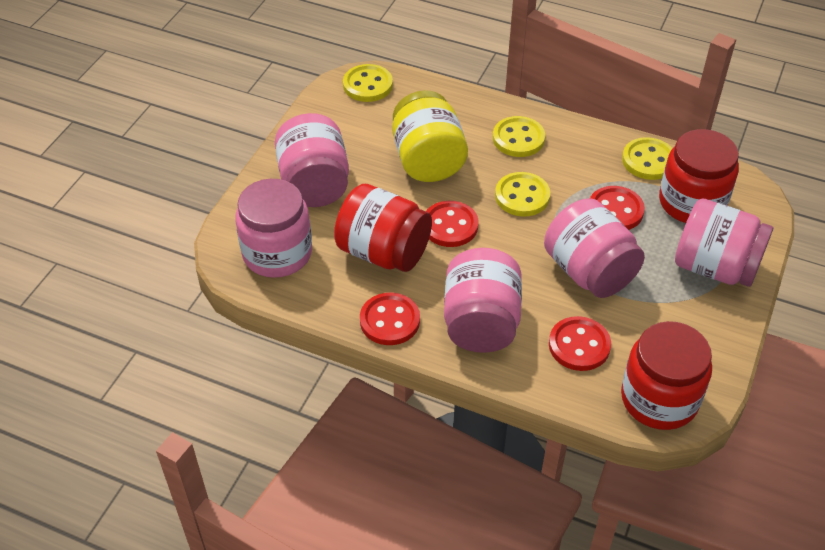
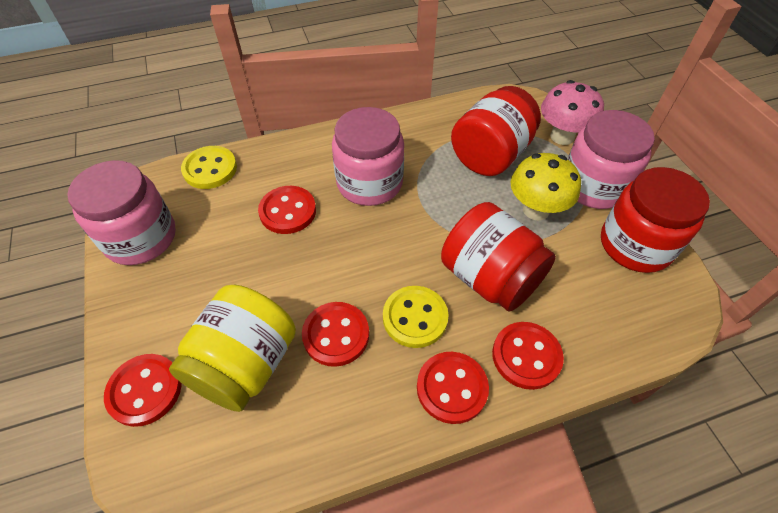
pink jar: [235,179,312,278] [275,113,349,207] [444,248,522,353] [544,198,645,298] [675,199,773,287] = 5 -> [67,160,176,265] [332,107,404,206] [567,110,655,209] = 3
pink mushroom: none = 0 -> [541,80,604,145] = 1
red button: [360,292,420,345] [426,201,478,247] [549,316,611,371] [590,186,645,230] = 4 -> [104,354,182,427] [258,186,316,234] [302,302,369,367] [417,352,489,424] [492,322,564,390] = 5
yellow button: [343,64,393,102] [493,116,545,157] [495,172,550,217] [622,137,673,180] = 4 -> [181,146,237,189] [383,286,448,348] = 2
yellow mushroom: none = 0 -> [511,153,581,221] = 1

